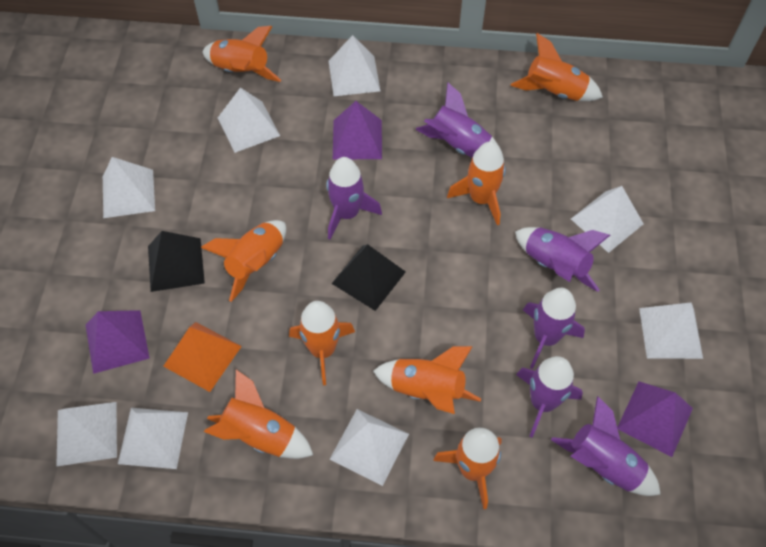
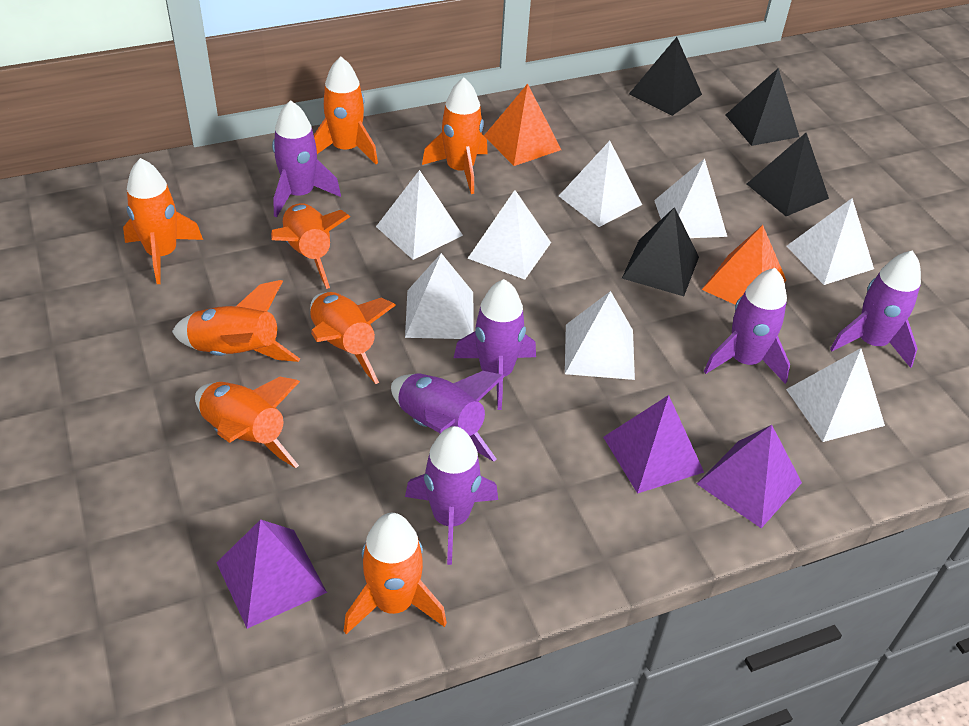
black pyramid: [148,231,205,292] [332,244,406,311] = 2 -> [622,207,699,296] [629,37,702,116] [726,68,799,146] [747,133,829,216] = 4
orange pyramid: [163,322,242,392] = 1 -> [484,84,561,166] [702,225,786,305] = 2

